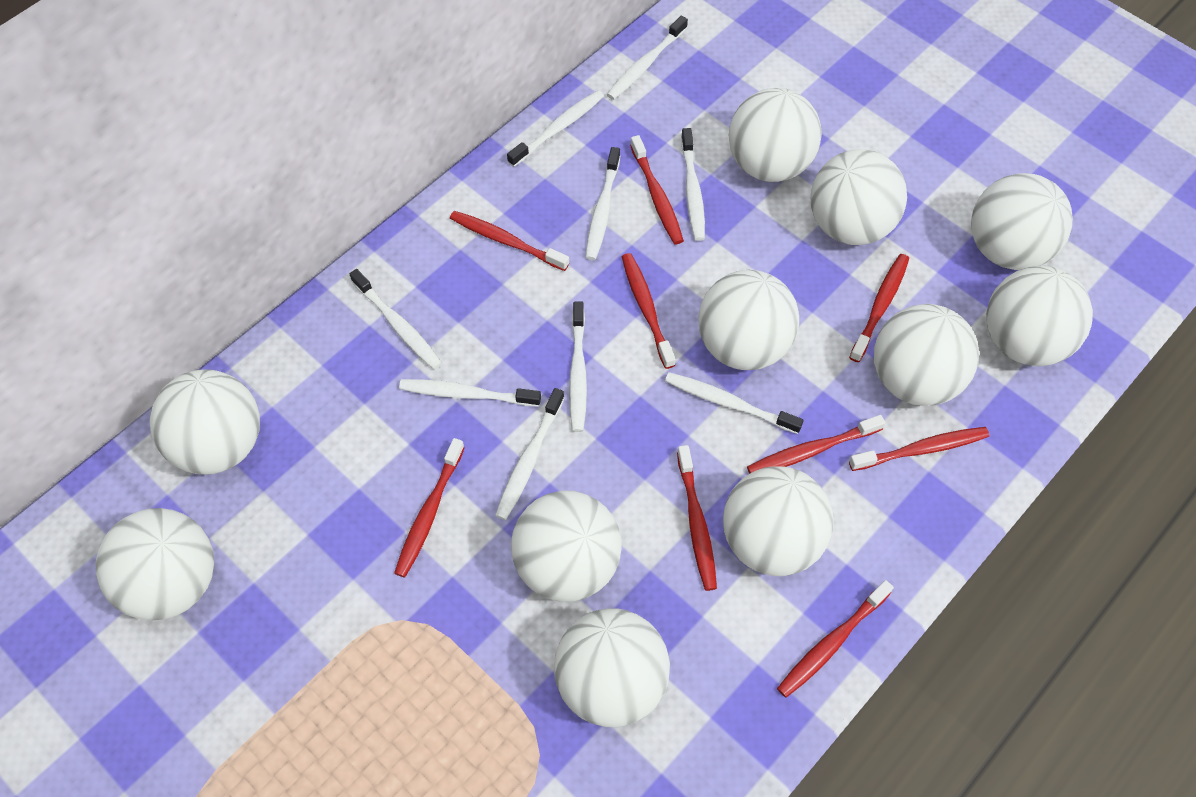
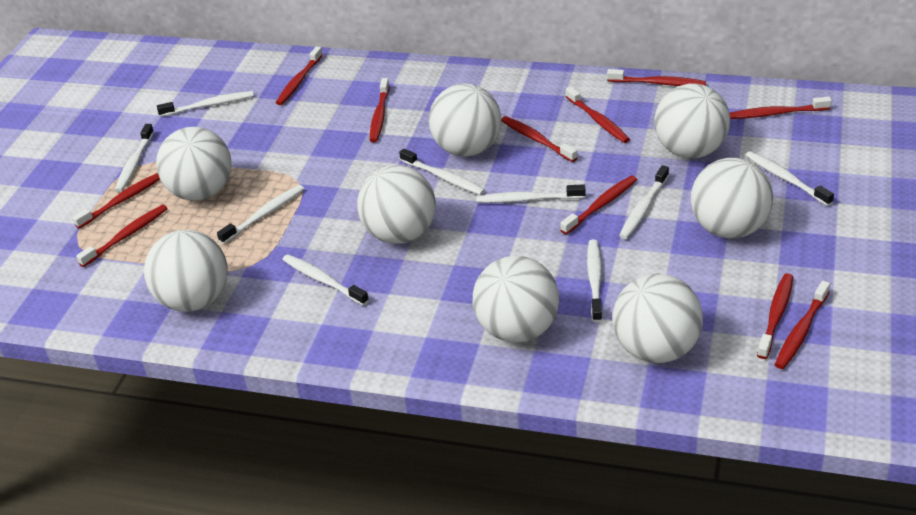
red toothbrush: [394,438,465,578] [450,211,569,271] [622,253,676,369] [630,135,684,244] [677,445,717,591] [747,415,885,474] [777,580,894,698] [849,254,909,362] [849,427,989,471] = 9 -> [72,173,160,229] [76,205,168,267] [276,47,323,105] [370,78,390,142] [501,116,578,162] [560,176,637,234] [565,87,630,143] [607,69,706,86] [729,96,832,119] [757,273,793,359] [775,281,830,369] = 11
white ball: [96,508,214,621] [150,369,260,475] [511,491,622,601] [554,608,670,727] [698,270,799,370] [723,466,834,576] [729,88,822,182] [810,149,907,245] [874,304,979,406] [971,173,1073,270] [986,266,1093,366] = 11 -> [144,230,228,312] [156,127,232,201] [357,165,436,244] [429,83,501,157] [473,256,559,343] [613,273,703,363] [654,83,730,159] [691,158,773,239] = 8

